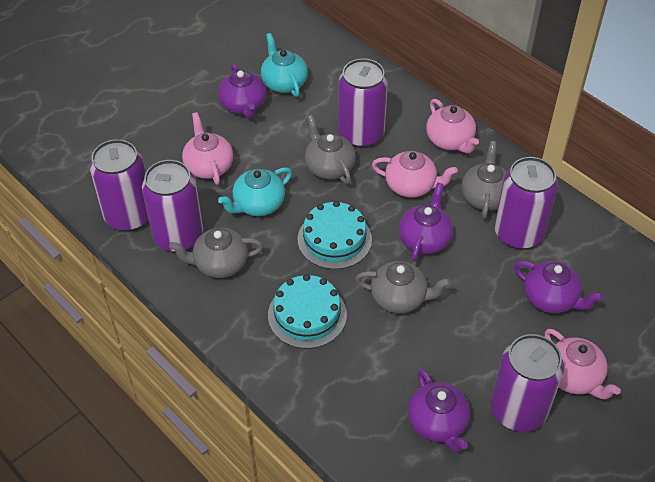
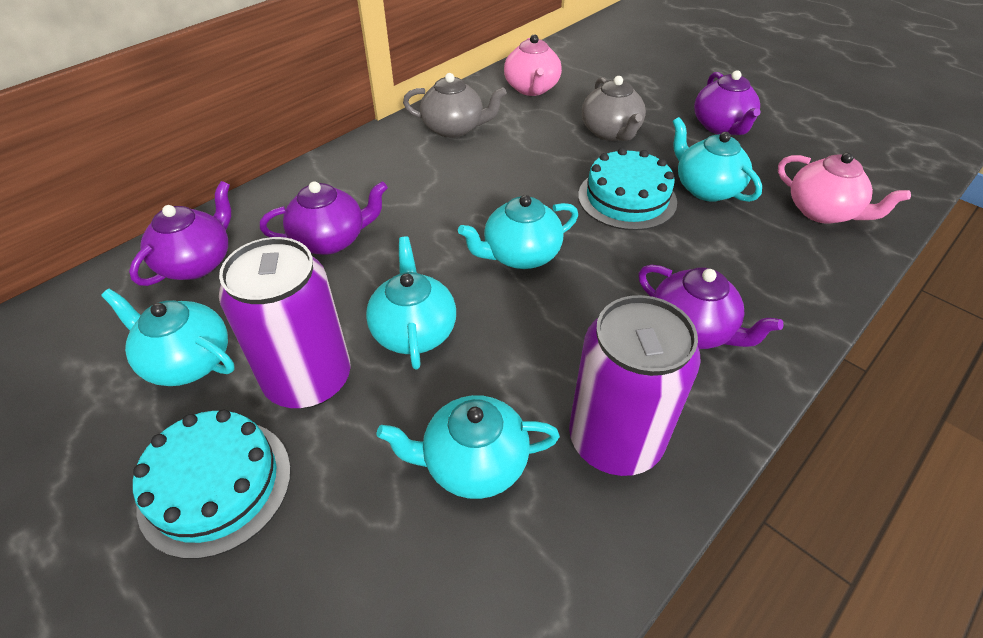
grey teapot: [169,228,263,278] [305,115,356,184] [356,261,451,314] [461,141,507,218] = 4 -> [403,73,507,138] [582,76,646,141] = 2
pink teapot: [182,112,233,185] [372,151,458,198] [426,99,479,153] [545,329,621,400] = 4 -> [504,34,562,96] [778,152,911,224] = 2
purple can: [90,139,148,231] [142,160,203,252] [338,58,388,148] [491,334,564,432] [494,157,558,249] = 5 -> [219,237,351,408] [569,295,701,476] = 2
turquoise teapot: [218,167,292,216] [261,33,308,97] = 2 -> [101,289,235,386] [366,237,456,370] [377,395,560,499] [458,195,578,269] [672,117,762,202] = 5

